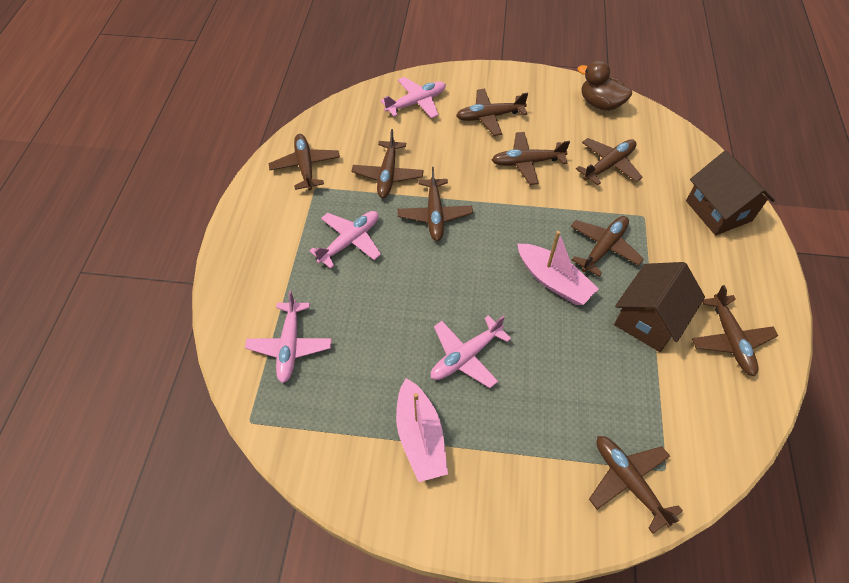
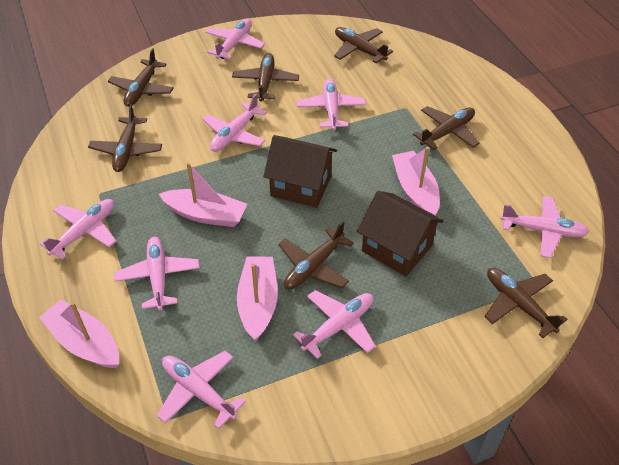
brown duck: [578,60,632,111] = 1 -> none = 0
brown plane: [268,134,340,190] [351,129,424,198] [398,167,473,241] [456,89,528,136] [492,132,570,185] [571,216,644,276] [576,138,643,186] [589,436,683,534] [692,285,778,376] = 9 -> [88,105,162,172] [108,48,174,107] [232,53,299,102] [278,221,354,290] [334,27,393,63] [413,106,480,150] [485,268,568,338] = 7
pink boat: [396,378,448,482] [517,231,599,305] = 2 -> [39,300,119,368] [159,162,247,227] [237,257,278,341] [392,147,440,215] = 4
pink plane: [245,291,332,383] [309,211,381,269] [381,77,446,118] [431,315,511,388] = 4 -> [40,199,116,260] [114,237,200,310] [157,351,246,429] [202,94,267,152] [205,18,265,59] [293,290,376,359] [297,78,366,130] [500,196,589,258] = 8

